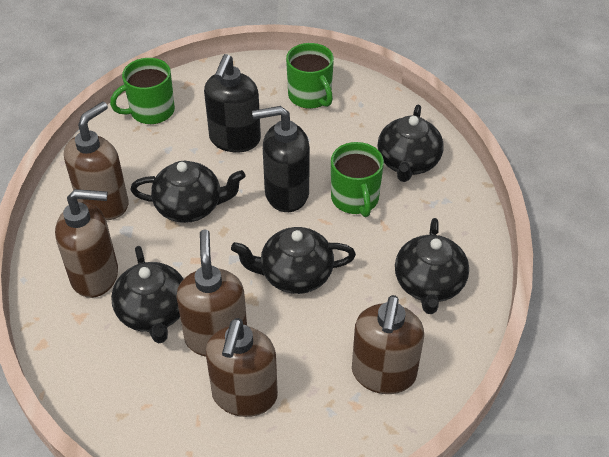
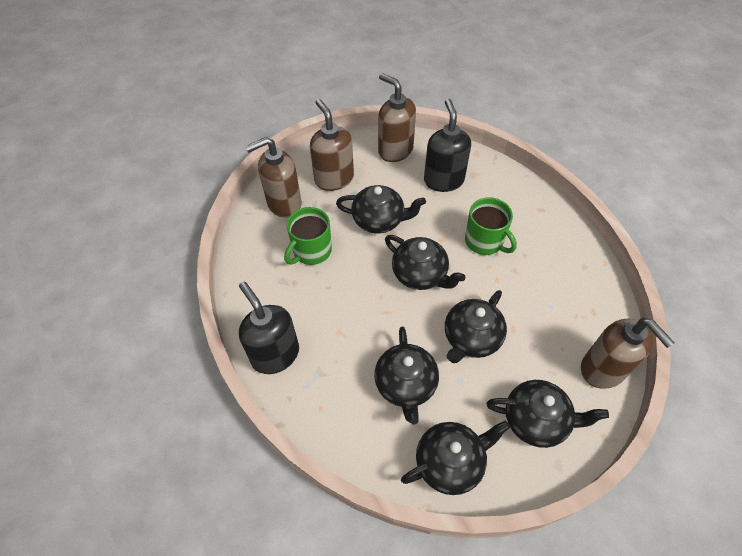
black teapot: [111,246,184,343] [130,161,245,223] [231,227,356,294] [378,104,444,182] [395,218,469,314] = 5 -> [336,185,426,233] [374,327,439,425] [385,235,466,290] [401,421,510,495] [445,290,507,363] [487,380,609,448] = 6
brown soap dispenser: [55,189,118,298] [64,102,129,220] [176,229,247,356] [205,318,278,417] [352,295,424,394] = 5 -> [245,137,302,218] [310,99,354,191] [378,73,416,162] [581,318,674,389] = 4
green mug: [110,58,175,124] [286,43,334,109] [331,142,384,217] = 3 -> [284,207,332,265] [465,197,517,255] = 2

